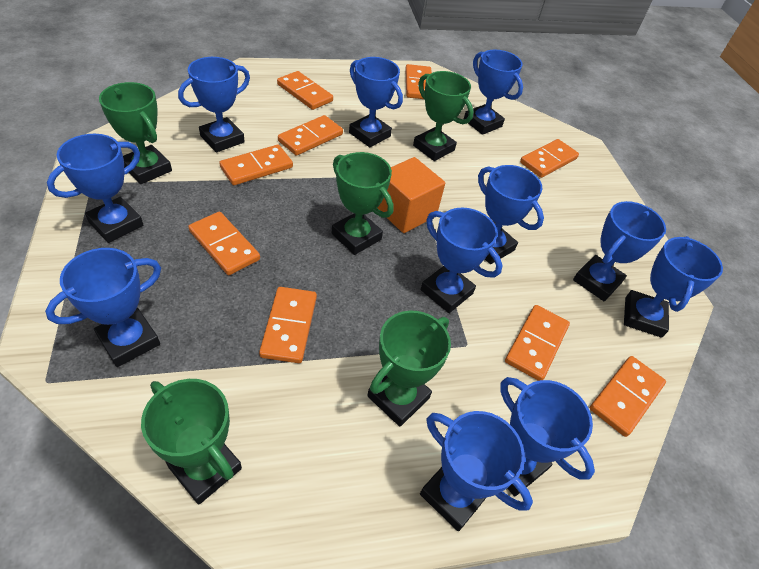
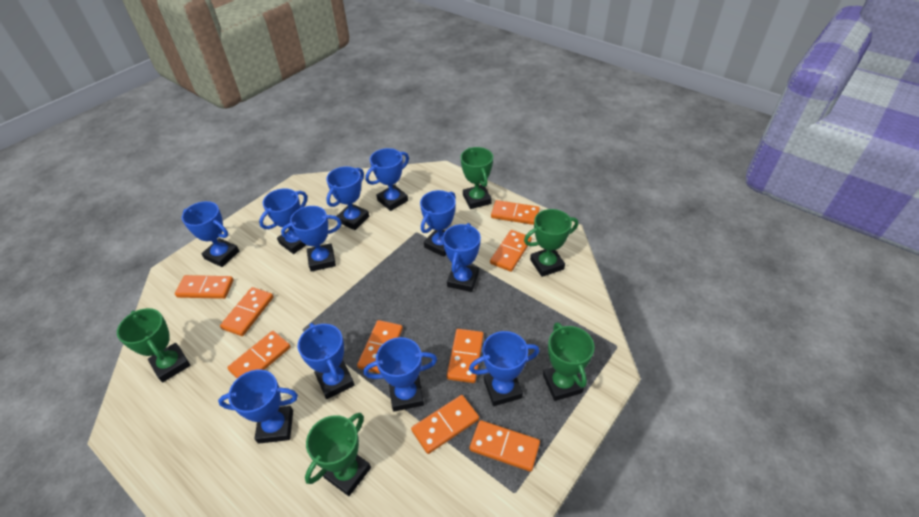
orange cube: [377,157,445,233] = 1 -> none = 0

